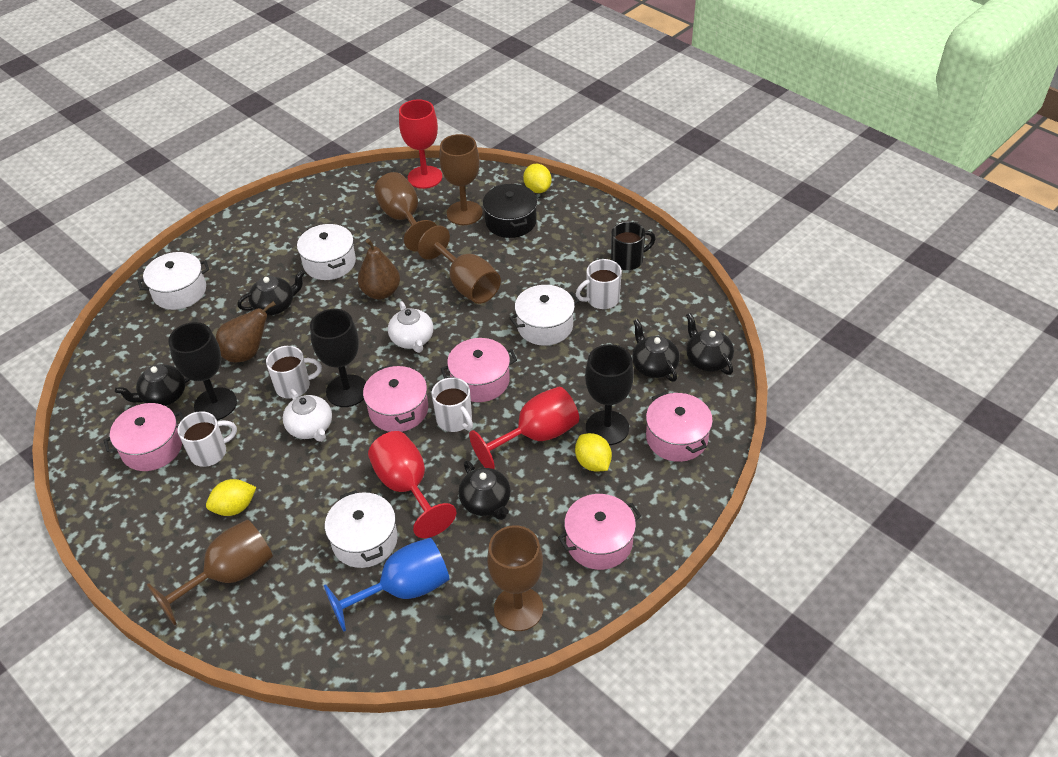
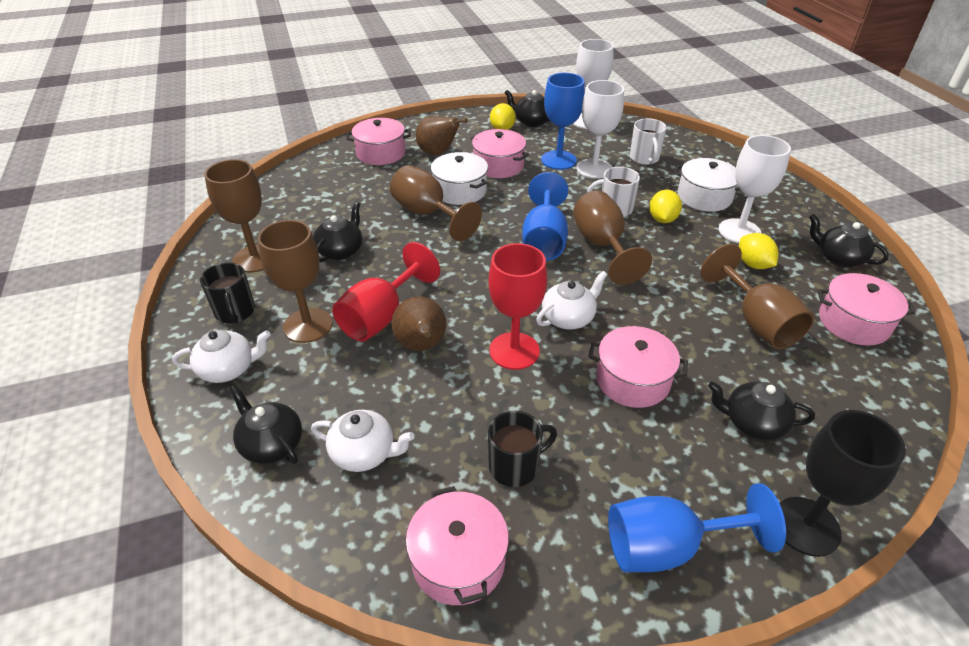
black goblet: [168,322,237,420] [310,309,366,407] [585,344,634,445] = 3 -> [779,410,906,557] = 1
black mug: [611,221,655,270] = 1 -> [200,262,255,323] [488,411,557,487] = 2
black pot: [483,184,537,238] = 1 -> none = 0
blue goblet: [324,538,449,632] = 1 -> [522,172,568,261] [541,73,585,170] [608,483,786,572] = 3
red goblet: [368,431,457,538] [399,99,442,189] [469,387,579,469] = 3 -> [332,242,440,342] [488,243,547,370] = 2
white goblet: none = 0 -> [573,39,614,129] [576,80,624,179] [719,135,791,243] = 3
white mug: [177,411,237,467] [266,346,322,399] [432,377,473,432] [576,259,622,309] = 4 -> [587,167,640,217] [630,118,667,165] = 2
white pot: [138,252,209,310] [297,224,356,280] [325,490,398,568] [510,285,580,346] = 4 -> [431,152,488,205] [674,158,740,212] = 2
white teapot: [283,389,332,442] [388,301,433,353] = 2 -> [172,330,271,383] [311,410,415,472] [536,271,608,330] = 3

